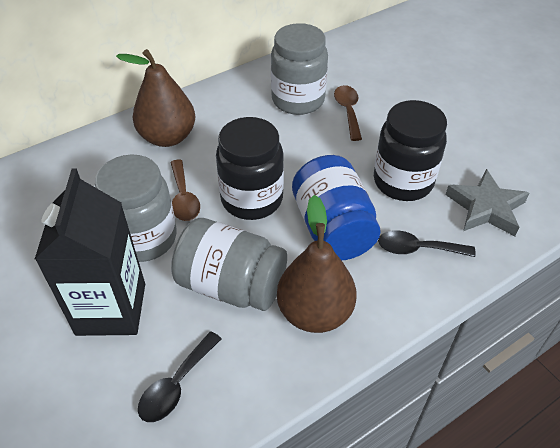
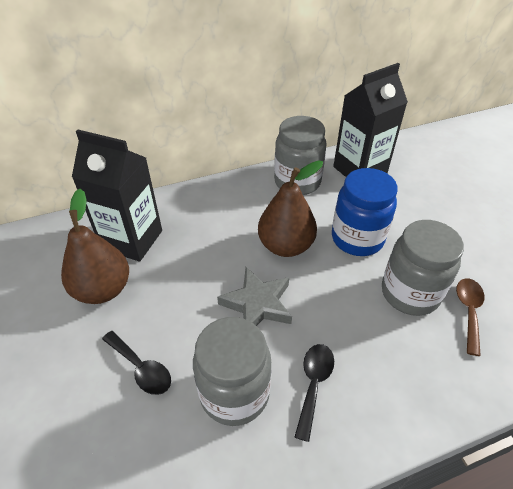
black carton: [34,169,145,336] = 1 -> [72,130,162,261] [333,63,408,177] = 2
black jar: [216,117,284,220] [374,100,447,201] = 2 -> none = 0
brown spoon: [170,160,200,221] [334,85,362,141] = 2 -> [456,278,484,356] = 1

